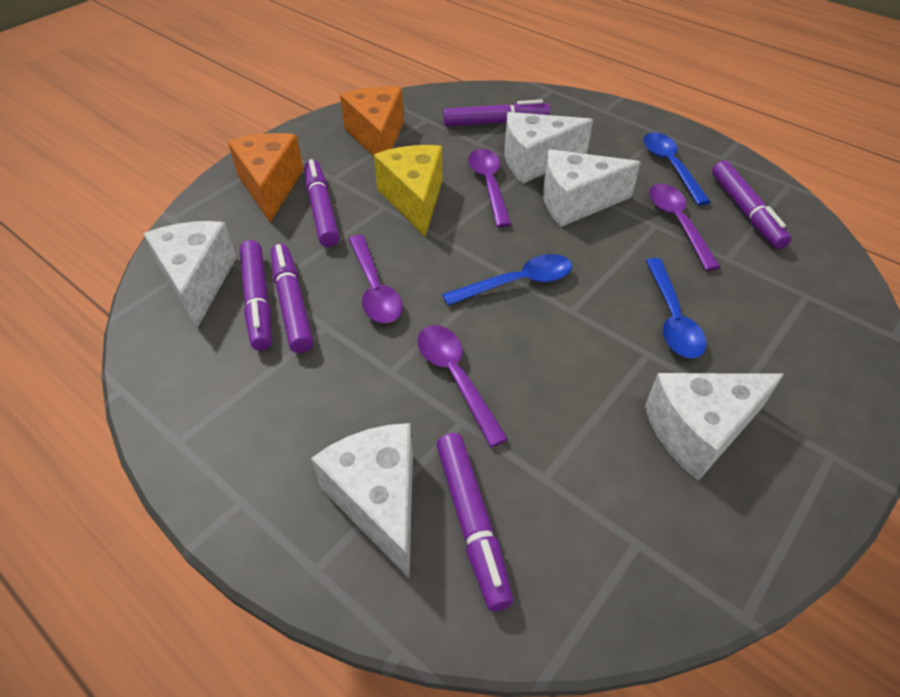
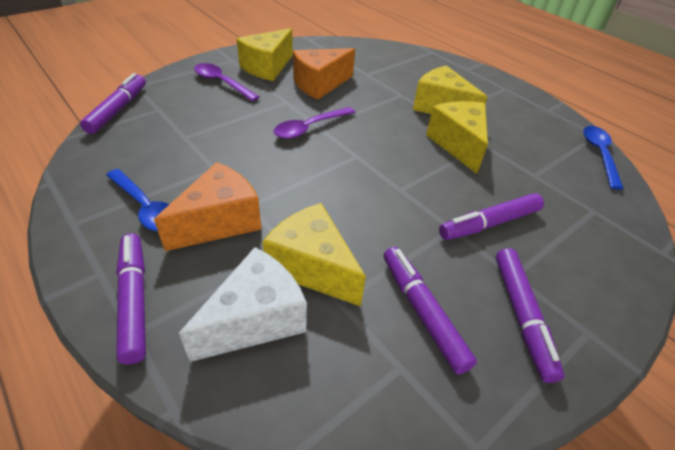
blue spoon: [442,254,572,306] [643,132,710,205] [646,258,706,359] = 3 -> [106,169,169,231] [583,126,624,190] = 2
purple marker: [240,240,271,351] [271,244,313,353] [304,159,339,247] [436,433,513,611] [443,100,550,127] [712,161,791,249] = 6 -> [80,73,146,134] [116,233,146,365] [384,247,477,374] [439,193,544,240] [496,248,564,383] = 5
purple spoon: [349,235,403,323] [417,325,508,447] [468,149,511,227] [649,184,720,271] = 4 -> [194,63,259,101] [274,107,355,139] = 2
white cheese: [144,221,237,329] [311,423,413,579] [504,112,593,183] [543,149,641,227] [645,373,784,481] = 5 -> [179,247,307,362] = 1
yellow cheese: [374,145,442,236] = 1 -> [237,28,293,81] [263,203,366,306] [413,66,488,114] [426,101,488,174] = 4

